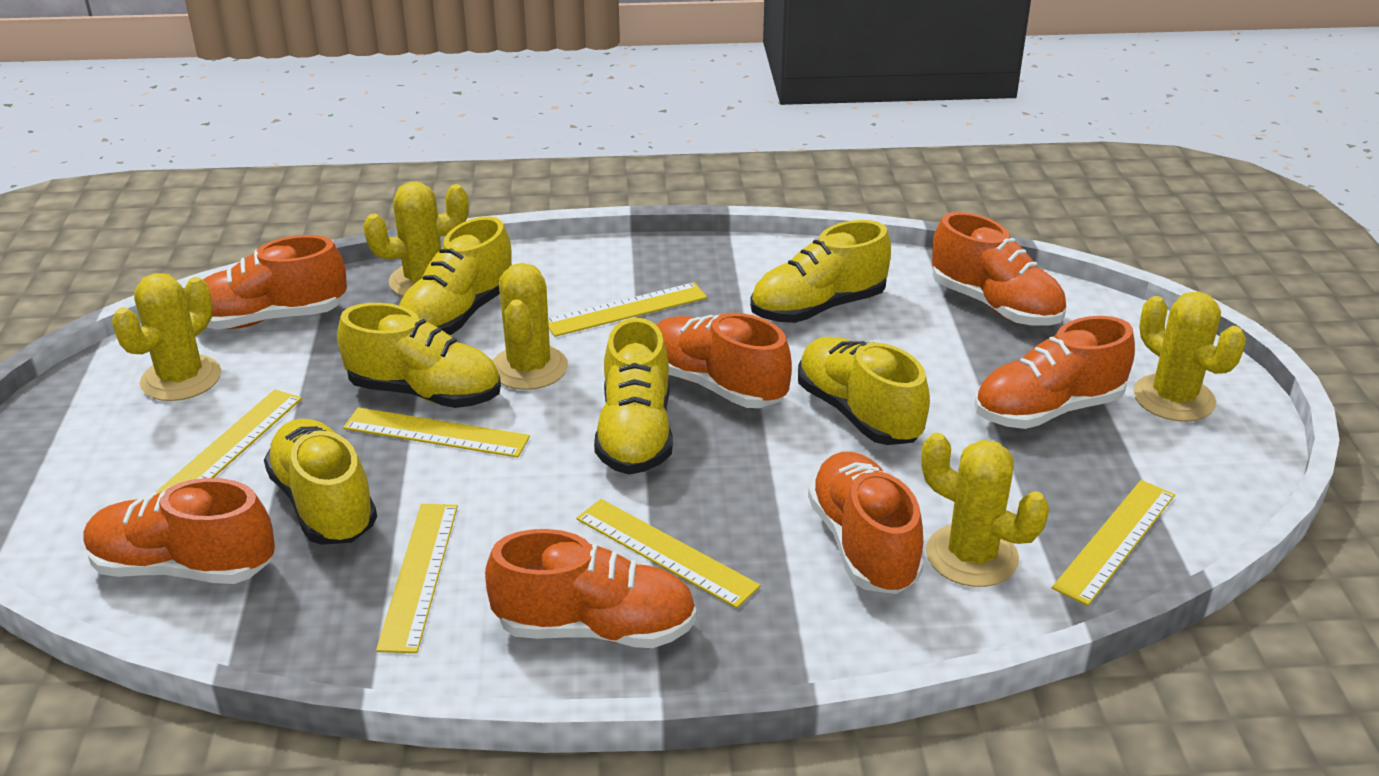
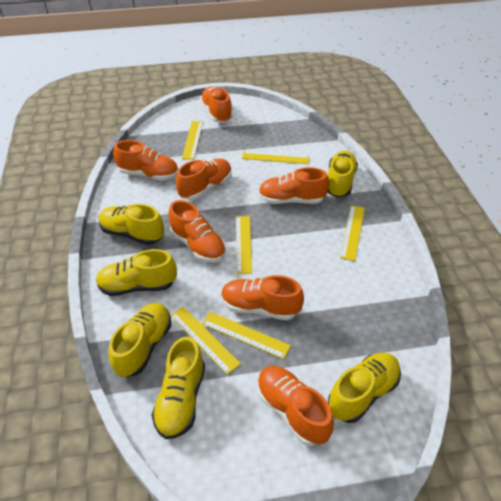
yellow cactus: [112,273,221,401] [363,182,468,296] [493,263,568,390] [921,433,1049,587] [1133,291,1246,422] = 5 -> none = 0

